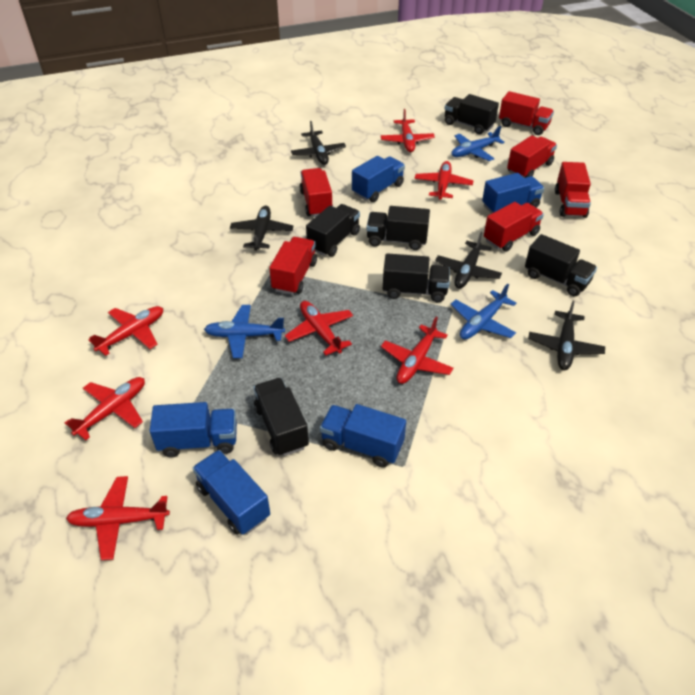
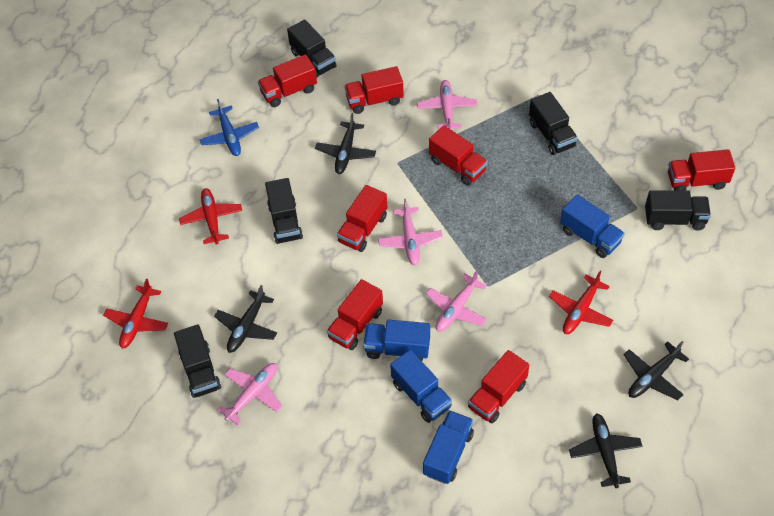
black truck: [253,378,309,456] [306,204,360,257] [367,206,430,250] [383,253,450,302] [445,94,499,134] [525,234,597,296] = 6 -> [174,324,221,398] [265,178,303,244] [287,20,337,78] [529,92,578,155] [645,190,711,231] = 5
blue plane: [204,305,285,358] [450,284,516,339] [451,126,505,161] = 3 -> [199,99,259,156] = 1
blue truck: [150,402,237,458] [193,450,270,535] [320,404,406,468] [352,156,405,202] [482,173,544,214] = 5 -> [363,320,430,361] [390,350,452,423] [423,410,474,484] [560,195,625,258] = 4
pink plane: none = 0 -> [217,363,282,425] [378,199,443,265] [417,80,477,129] [426,270,487,332] = 4
red plane: [65,377,145,440] [66,476,170,560] [89,306,163,356] [285,301,353,356] [381,109,435,152] [381,317,454,384] [415,161,473,200] = 7 -> [103,279,168,348] [179,188,242,244] [549,271,613,334] = 3
red truck: [269,237,317,295] [299,168,333,217] [484,202,544,252] [499,91,554,135] [507,135,557,178] [555,162,591,218] = 6 -> [258,54,317,107] [327,279,383,350] [337,185,387,252] [344,66,404,114] [429,125,488,186] [468,350,529,423] [668,149,735,191] = 7

